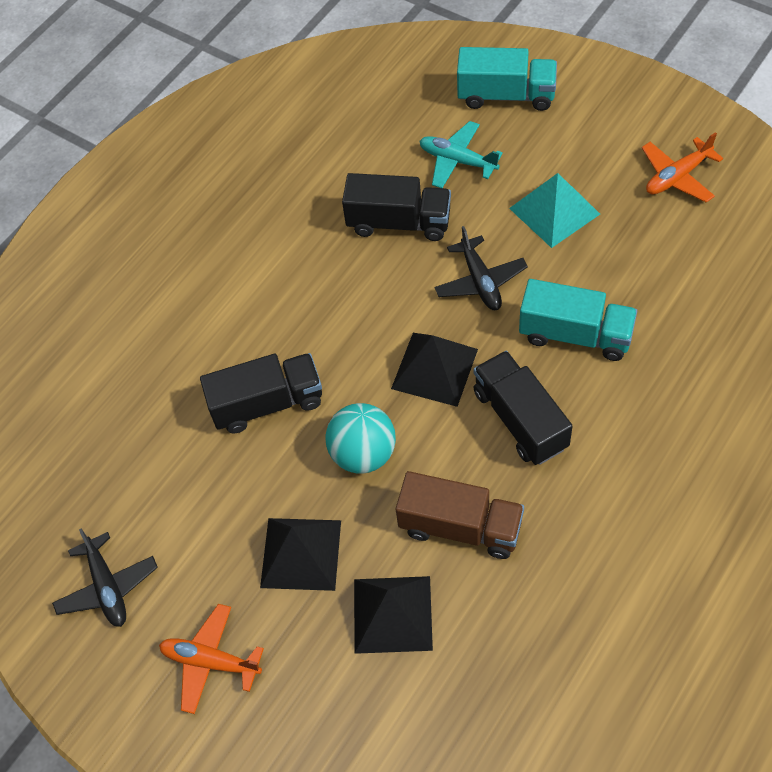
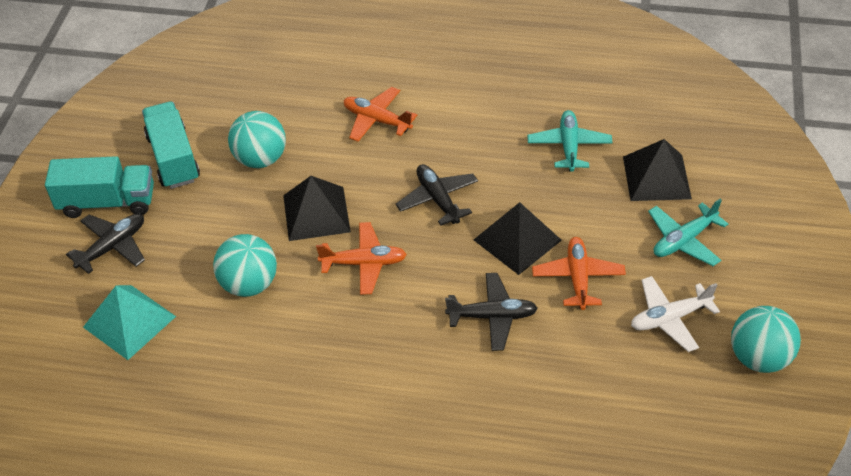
black plane: [52,528,158,627] [434,226,528,310] = 2 -> [66,214,145,274] [396,164,478,226] [445,273,538,351] = 3
black truck: [200,353,322,433] [342,173,451,241] [473,351,573,465] = 3 -> none = 0
brown truck: [396,471,524,559] = 1 -> none = 0
orange plane: [159,604,264,714] [642,132,723,203] = 2 -> [316,222,407,295] [344,87,417,142] [532,237,626,310] = 3
turquoise ball: [325,403,396,474] = 1 -> [213,234,277,297] [228,111,286,168] [731,306,801,373] = 3
turquoise plane: [420,121,503,188] = 1 -> [527,110,612,172] [648,199,728,266] = 2
white plane: none = 0 -> [631,276,720,352] = 1

